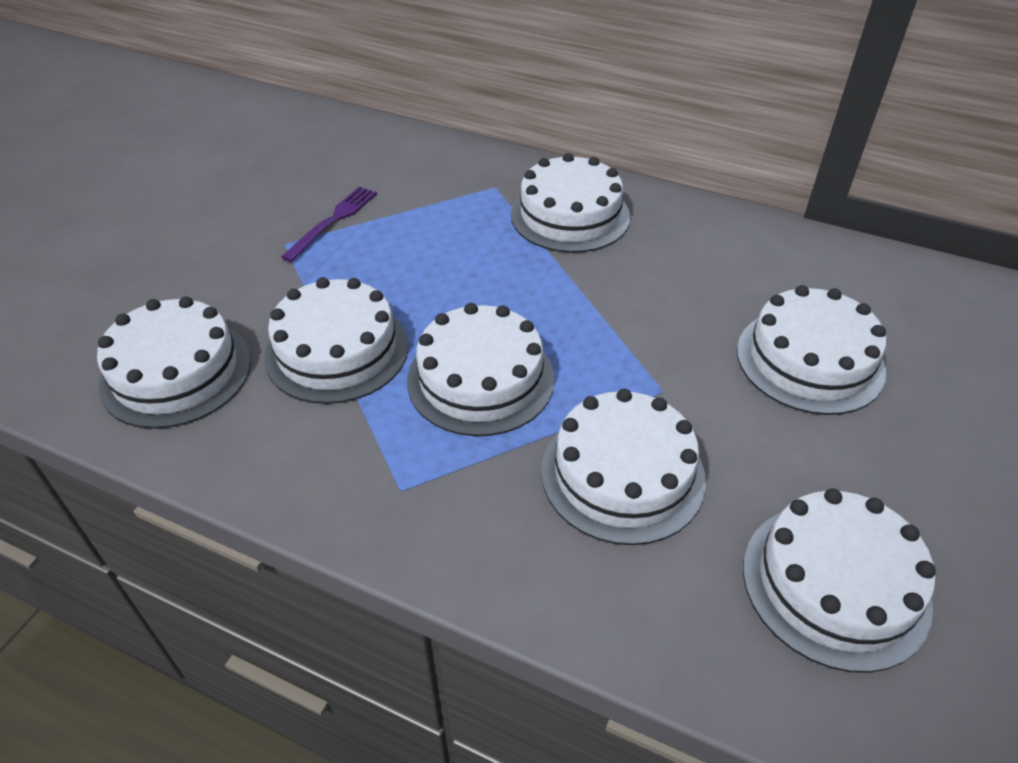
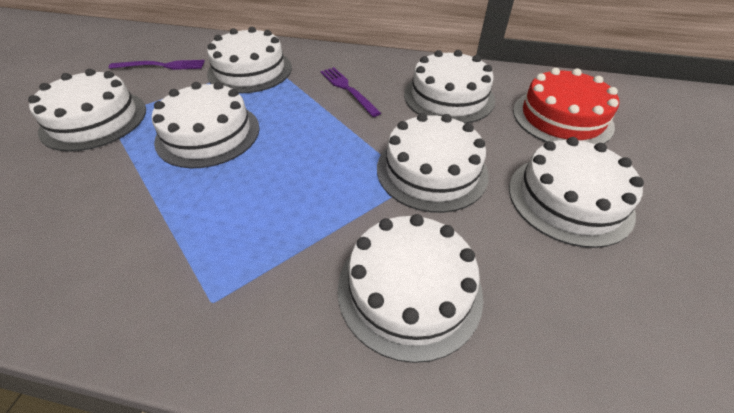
purple fork: [281,186,377,262] = 1 -> [109,60,205,70] [320,67,381,117] = 2
red cake: none = 0 -> [513,68,619,144] = 1

